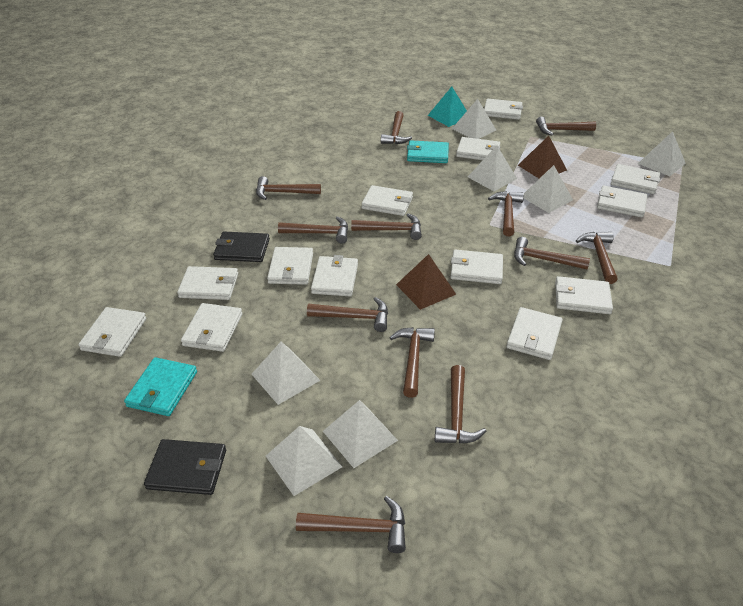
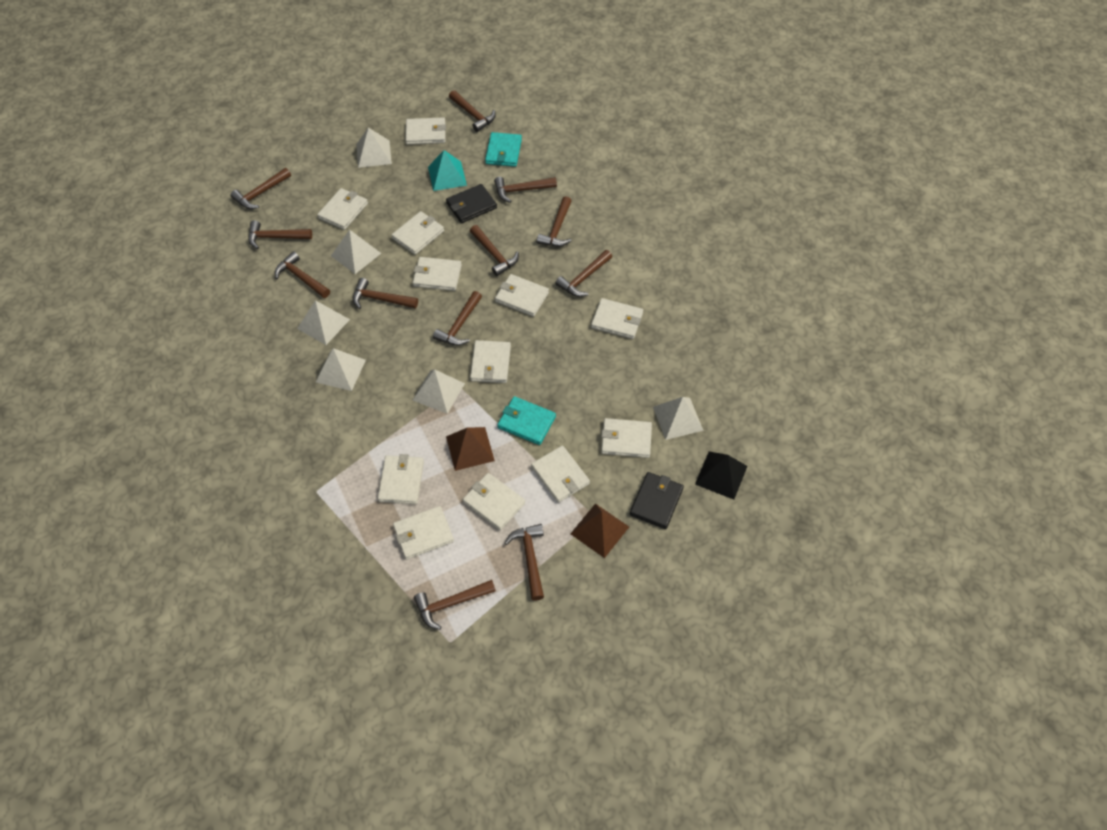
black pyramid: none = 0 -> [695,451,747,500] = 1
white pyramid: [252,342,321,405] [266,426,342,496] [323,400,398,468] [452,99,496,139] [468,146,517,191] [524,165,573,213] [638,131,686,176] = 7 -> [297,300,350,345] [316,348,366,391] [331,229,381,274] [356,128,392,168] [413,369,465,414] [653,397,704,440] = 6
white wallet: [78,307,146,357] [177,266,238,300] [181,303,243,352] [267,247,313,285] [311,255,358,296] [362,185,413,216] [451,250,503,284] [456,137,500,160] [484,99,523,120] [507,307,563,360] [555,276,613,314] [597,186,647,218] [611,164,661,194] = 13 -> [317,188,368,230] [378,454,424,504] [391,211,444,255] [393,506,454,560] [405,117,446,145] [413,257,462,291] [463,473,525,530] [470,340,511,383] [495,274,549,317] [531,445,590,503] [591,298,643,339] [601,418,652,458] = 12

